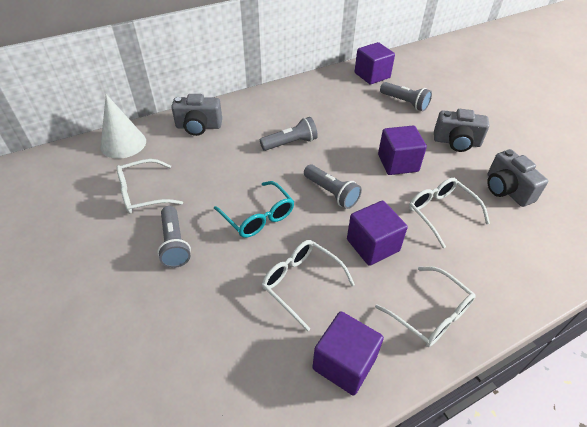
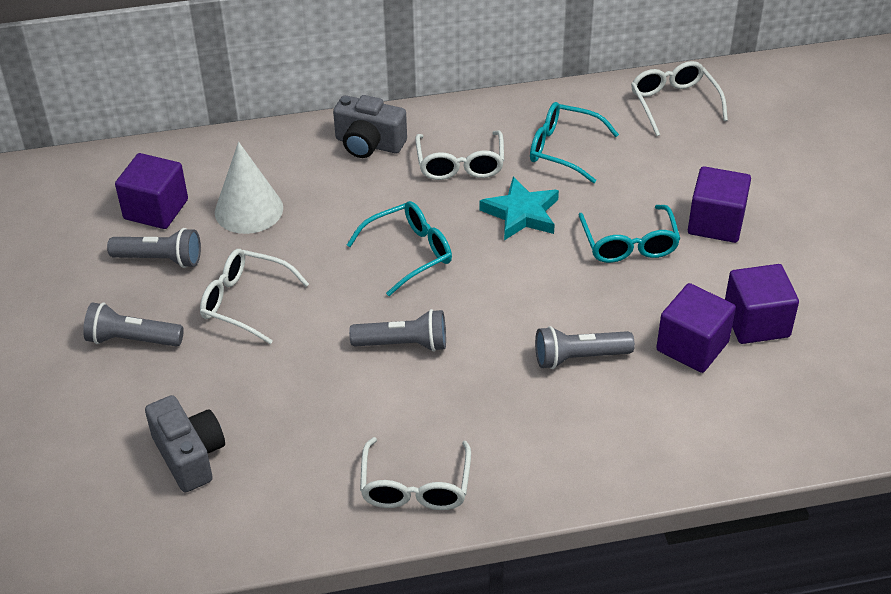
grey camera: [171,94,222,136] [434,109,490,152] [487,149,548,207] = 3 -> [145,395,225,492] [333,95,407,158] = 2
turquoise glasses: [214,181,294,238] = 1 -> [347,201,452,296] [530,102,619,183] [579,205,680,263] = 3
turquoise star: none = 0 -> [479,177,559,240] = 1

